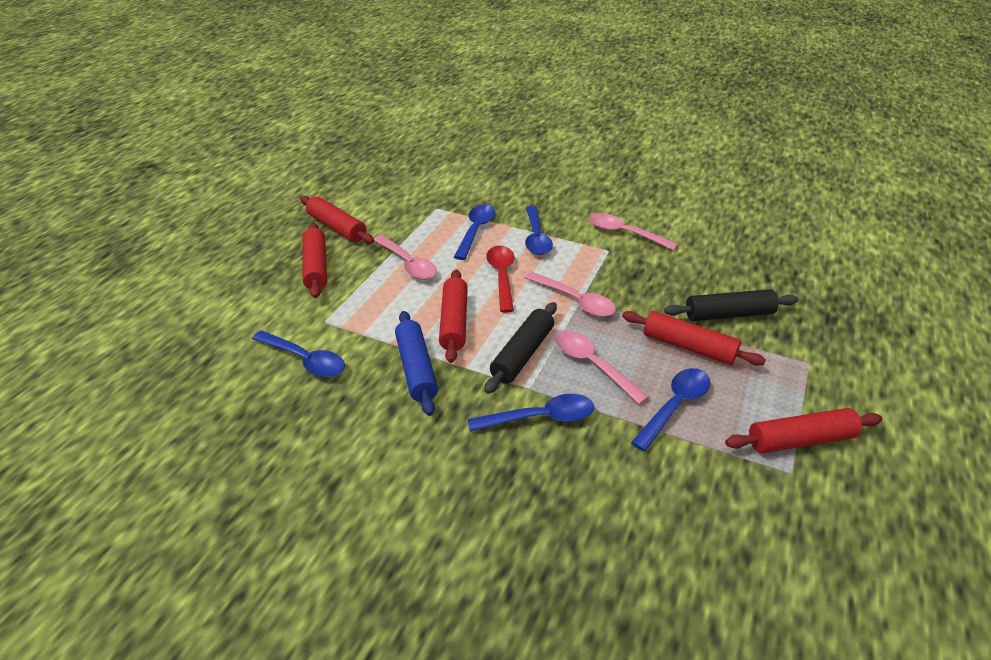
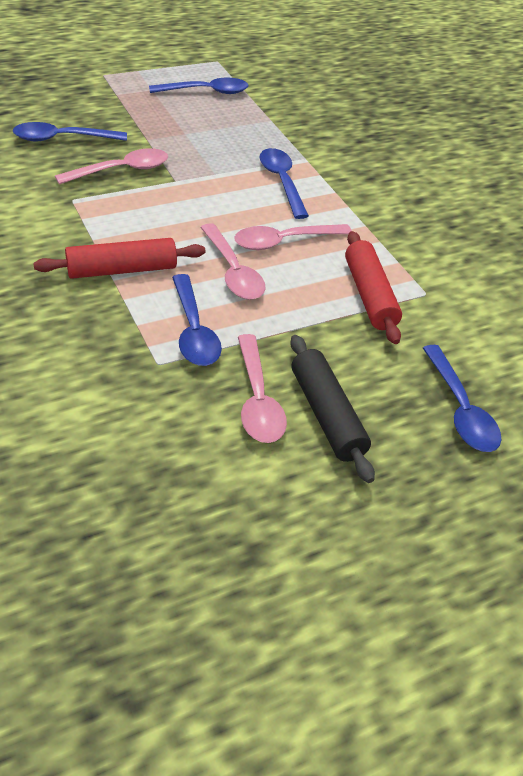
black rolling pin: [485,302,557,394] [664,289,798,321] = 2 -> [290,335,375,483] = 1
blue rolling pin: [395,311,438,416] = 1 -> none = 0
red rolling pin: [300,196,374,244] [302,223,327,298] [439,269,468,363] [622,311,766,366] [725,408,883,453] = 5 -> [33,238,205,279] [345,231,402,344] = 2
red spoon: [486,245,515,313] = 1 -> none = 0

